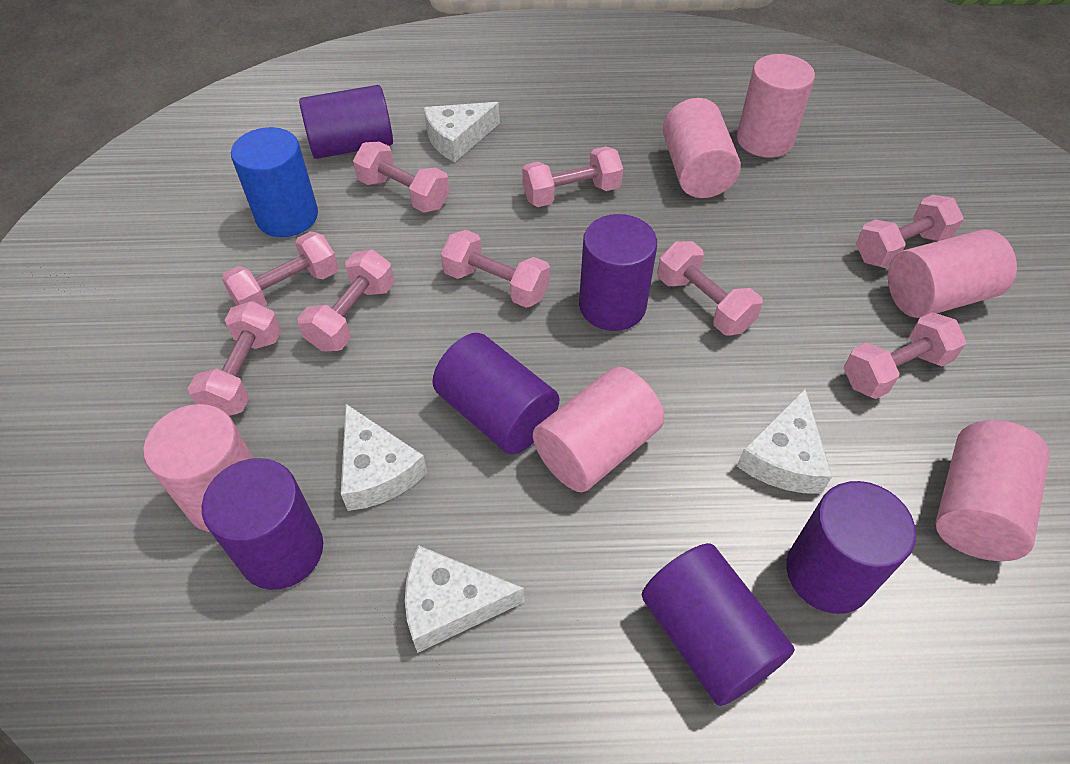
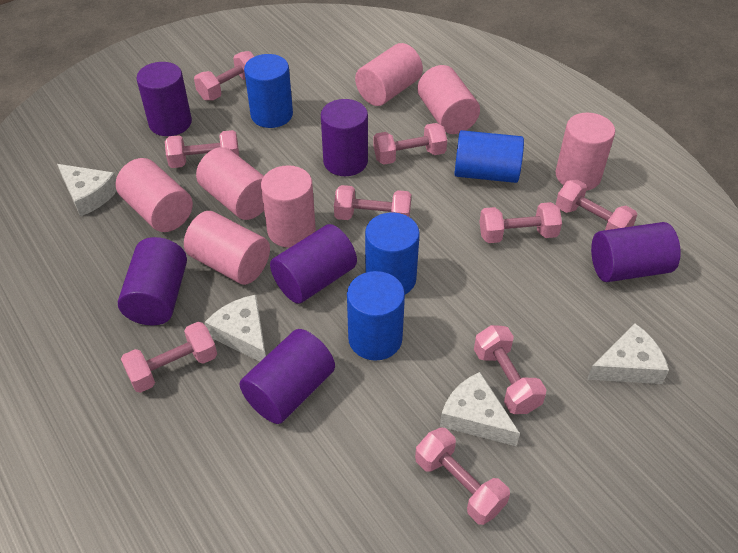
blue cylinder: [231,127,318,237] = 1 -> [244,54,293,128] [347,271,405,361] [365,212,420,295] [454,130,524,183] = 4
pink cylinder: [143,404,253,532] [533,367,664,492] [663,98,741,198] [737,54,815,158] [888,229,1017,318] [935,420,1050,561] = 6 -> [116,158,193,232] [184,211,270,285] [196,147,264,220] [261,165,316,248] [355,43,423,106] [417,65,480,134] [556,113,615,191] = 7

